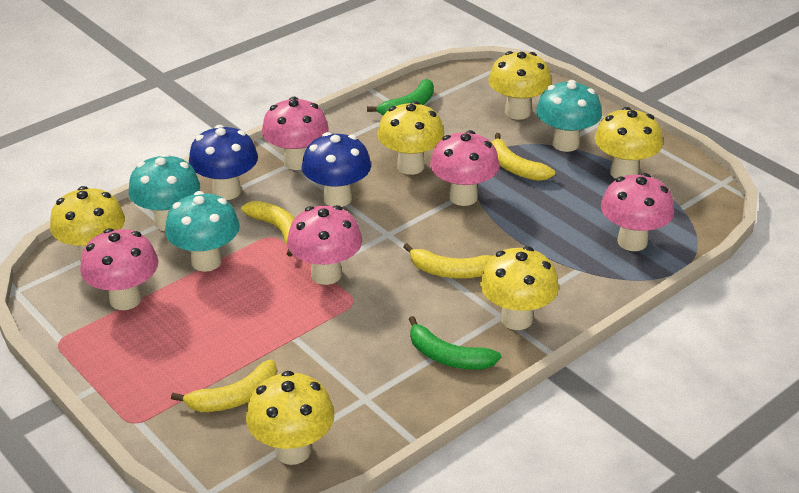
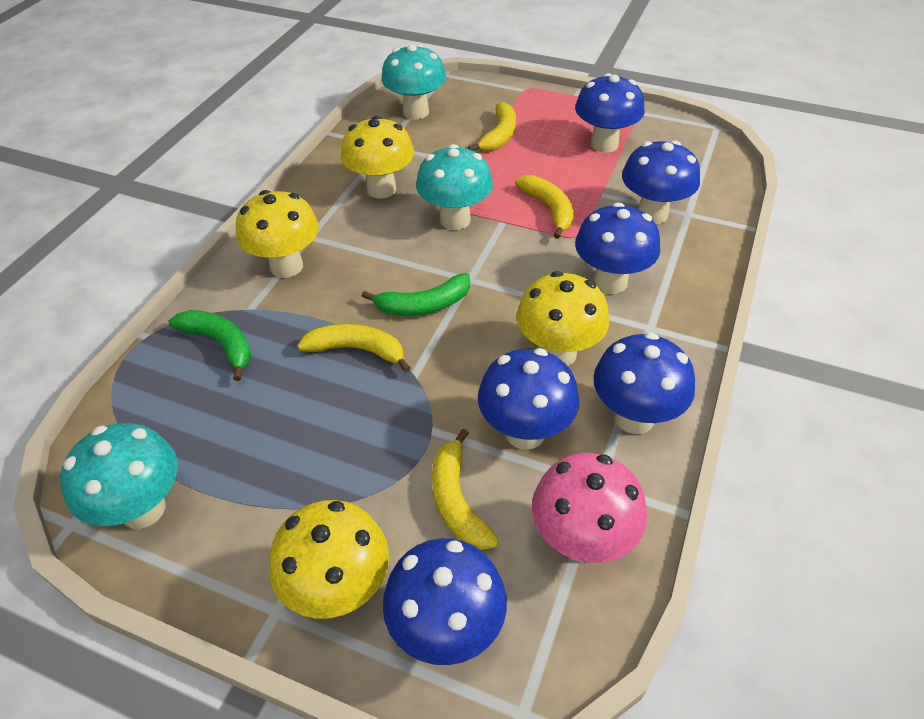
blue mushroom: [189,125,258,200] [302,132,371,207] = 2 -> [383,538,507,665] [478,348,580,450] [575,73,645,152] [575,202,660,294] [593,333,695,434] [622,140,700,224] = 6
pink mushroom: [80,228,158,310] [262,97,329,170] [287,205,362,285] [430,130,500,206] [601,173,674,251] = 5 -> [532,453,647,563] = 1
yellow mushroom: [50,186,125,262] [246,371,334,465] [377,101,444,175] [480,246,559,330] [488,51,552,120] [595,107,663,179] = 6 -> [236,190,319,278] [269,500,389,619] [341,116,414,199] [517,271,609,366] = 4

